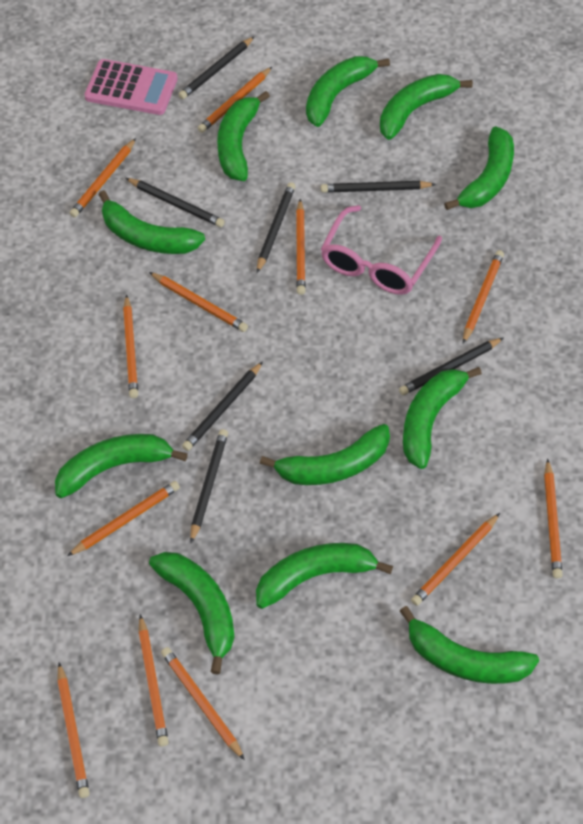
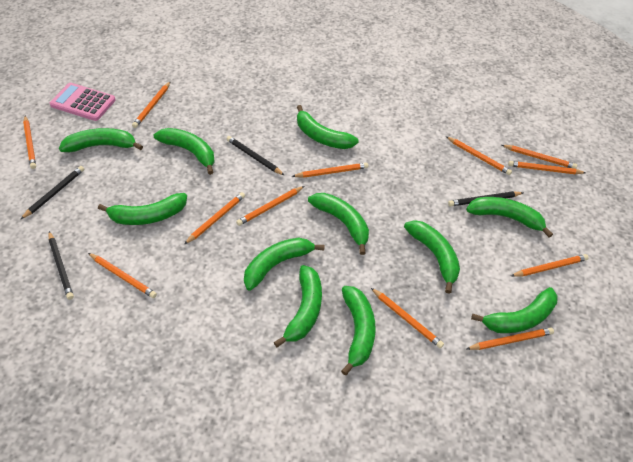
black pencil: [126,178,225,227] [178,36,255,99] [182,361,263,451] [190,429,228,543] [257,182,296,273] [321,181,436,193] [399,337,504,395] = 7 -> [20,166,84,220] [49,231,74,300] [226,136,284,175] [448,191,523,207] = 4
pink glasses: [321,205,442,295] = 1 -> none = 0

